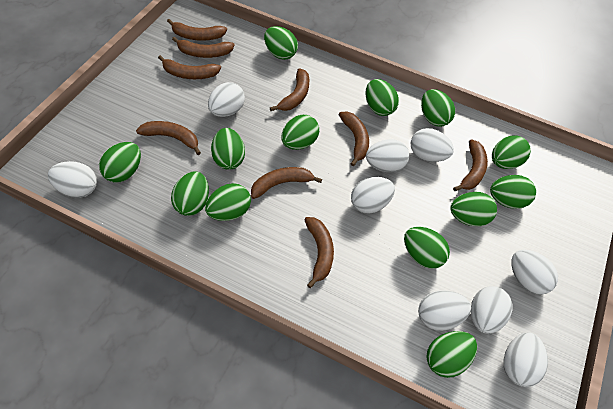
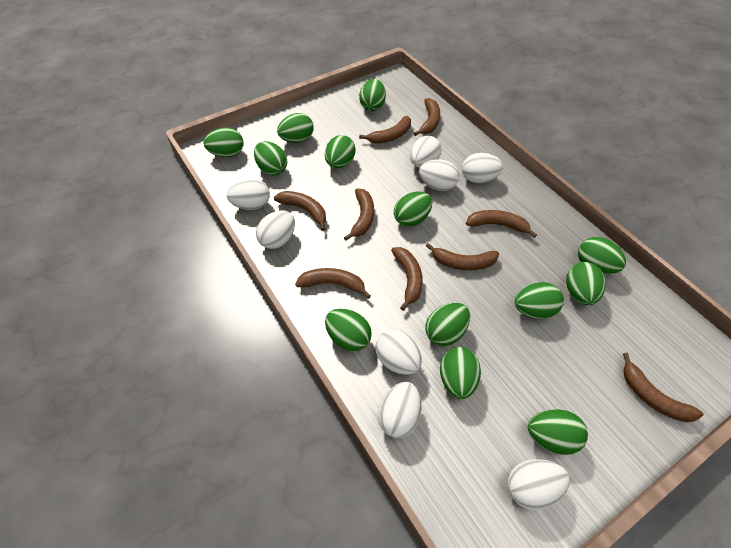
white egg: [48,161,97,198] [208,82,245,117] [351,177,395,213] [366,139,409,172] [411,128,454,162] [418,290,471,331] [471,286,513,334] [503,333,548,387] [511,250,558,295] = 9 -> [227,178,270,210] [256,210,295,249] [375,329,422,375] [378,382,422,438] [410,136,442,168] [419,159,459,191] [462,153,503,183] [508,459,570,510] = 8

